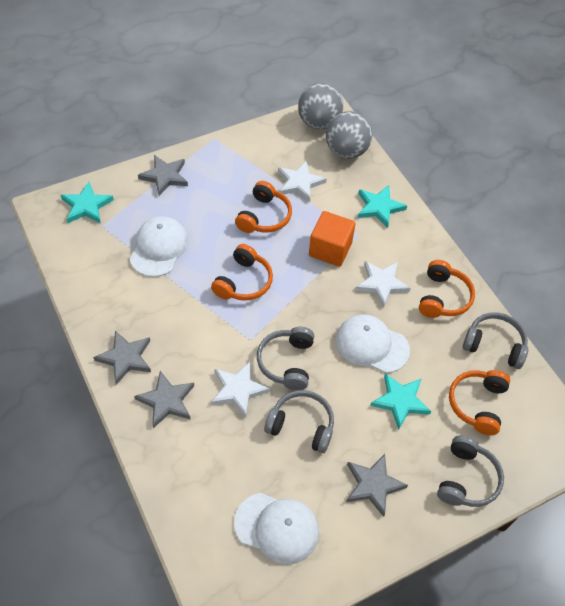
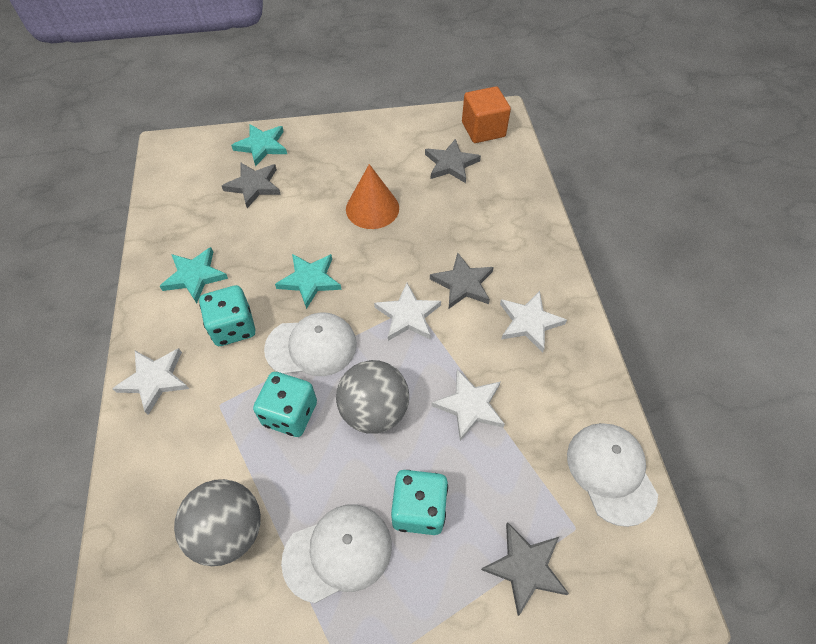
grey headphones: [257,327,314,390] [264,390,334,453] [437,435,504,507] [463,312,528,369] = 4 -> none = 0
orange cone: none = 0 -> [346,164,399,229] = 1
orange headphones: [211,244,273,301] [235,181,292,233] [419,260,475,318] [449,370,510,435] = 4 -> none = 0
turquoise dice: none = 0 -> [199,285,255,346] [253,372,317,437] [391,470,448,535] = 3
white star: [211,362,270,417] [278,160,327,202] [355,261,411,308] = 3 -> [112,348,189,415] [374,283,441,341] [432,369,505,441] [500,291,567,353] = 4

